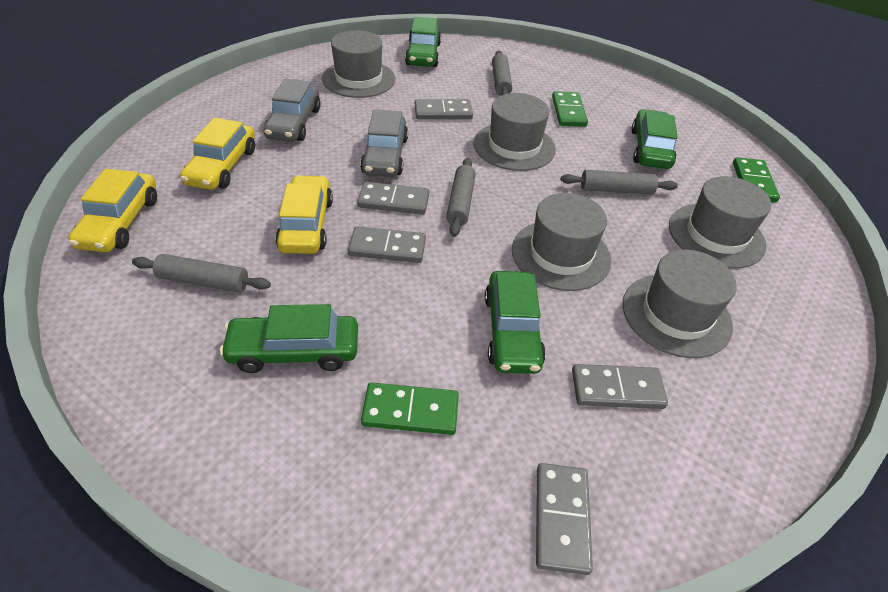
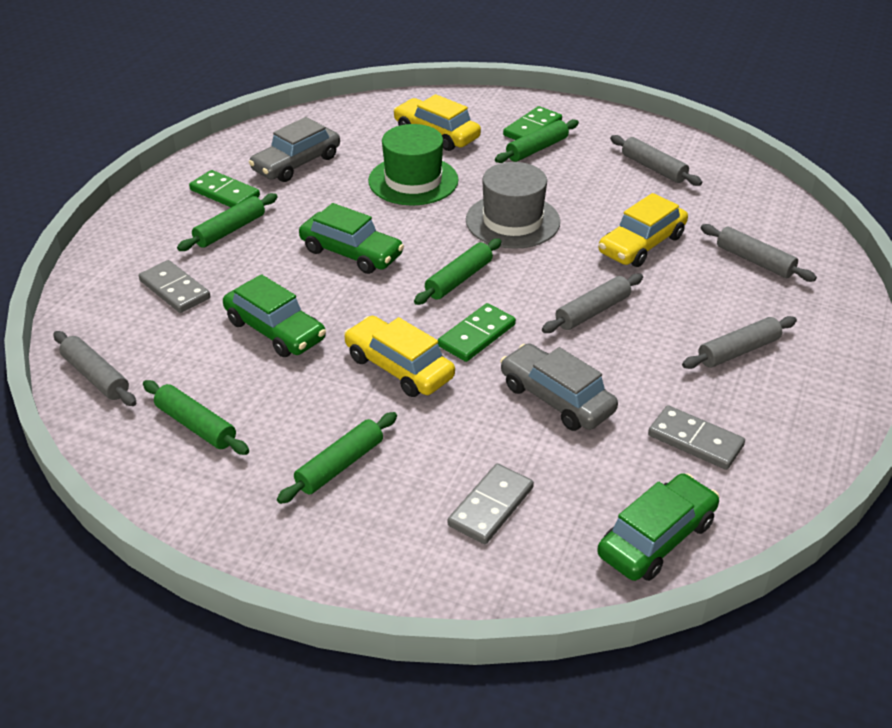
green car: [220,304,358,373] [405,17,441,67] [485,271,546,374] [632,109,678,169] = 4 -> [223,274,326,357] [299,203,404,274] [597,473,720,581] = 3
green hat: none = 0 -> [368,124,458,205] = 1
green rolling pin: none = 0 -> [143,380,249,455] [177,193,278,251] [277,412,397,504] [414,238,502,305] [495,119,579,163] = 5
grey domino: [348,226,426,263] [357,182,429,215] [415,99,473,120] [536,463,593,575] [572,364,668,409] = 5 -> [139,260,210,313] [448,463,534,544] [648,405,745,470] = 3
grey hat: [322,30,396,98] [474,93,556,171] [512,193,611,291] [623,250,737,358] [669,176,771,269] = 5 -> [466,162,560,249] = 1
grey rolling pin: [132,254,271,292] [446,158,476,237] [492,51,512,96] [560,170,678,195] = 4 -> [53,331,136,406] [542,273,643,333] [610,135,702,186] [682,316,797,369] [701,224,817,282] = 5

